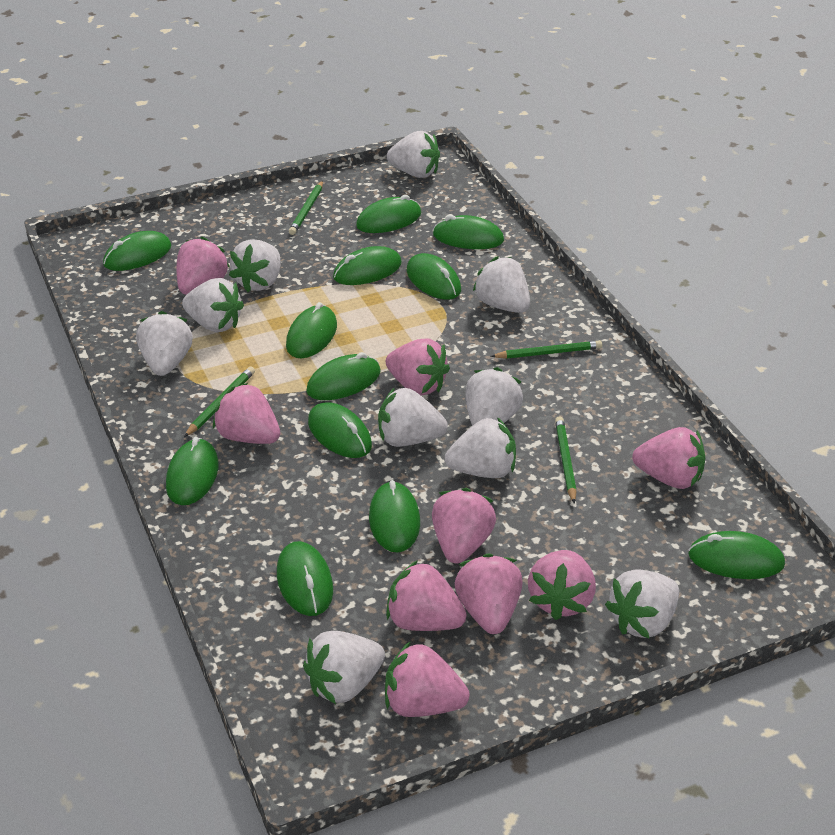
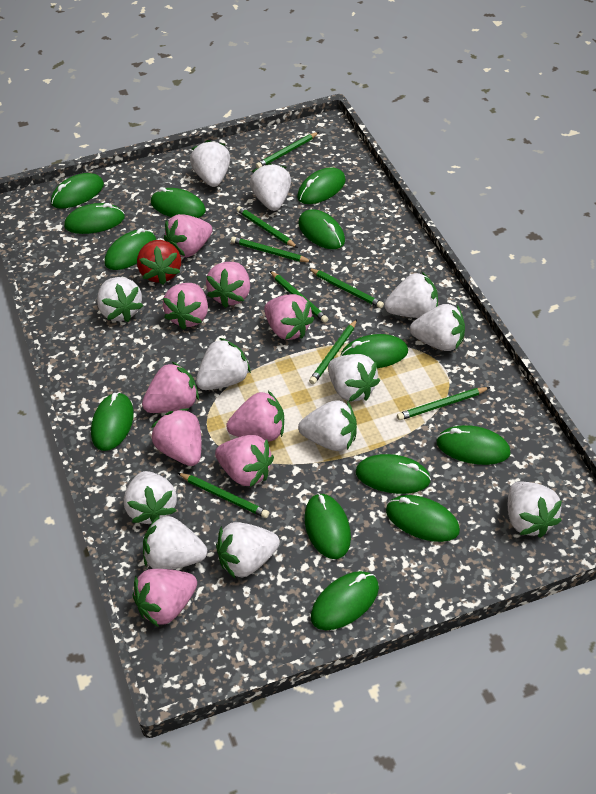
green mouse: [103,231,171,271] [166,437,219,505] [277,541,333,616] [286,302,337,358] [306,352,381,400] [308,402,372,458] [333,246,402,285] [356,195,421,233] [369,480,420,553] [407,253,461,300] [433,215,504,249] [688,531,785,579] = 12 -> [51,173,104,209] [64,203,125,234] [91,392,134,451] [104,228,156,270] [151,187,206,218] [297,167,346,204] [299,209,345,249] [304,493,351,559] [311,571,379,630] [341,334,408,368] [356,454,431,494] [386,495,460,542] [437,425,511,465] = 13
green pencil: [184,367,255,437] [289,181,323,235] [490,340,602,359] [555,416,577,504] = 4 -> [178,473,269,518] [231,237,312,262] [236,206,298,248] [256,132,319,168] [270,271,328,323] [308,268,384,308] [309,319,357,384] [397,387,490,420] = 8
red strawberry: none = 0 -> [137,240,181,285] = 1
white strawberry: [136,311,193,376] [182,278,244,332] [229,239,281,292] [303,631,385,704] [378,387,448,447] [387,131,440,178] [445,417,516,478] [465,367,523,426] [473,256,530,313] [605,569,679,638] = 10 -> [97,277,143,322] [124,471,177,524] [143,515,207,570] [190,140,230,187] [196,338,251,390] [216,522,280,578] [250,163,291,211] [298,400,357,451] [328,354,380,402] [384,272,438,318] [410,304,465,351] [508,481,562,538] = 12

